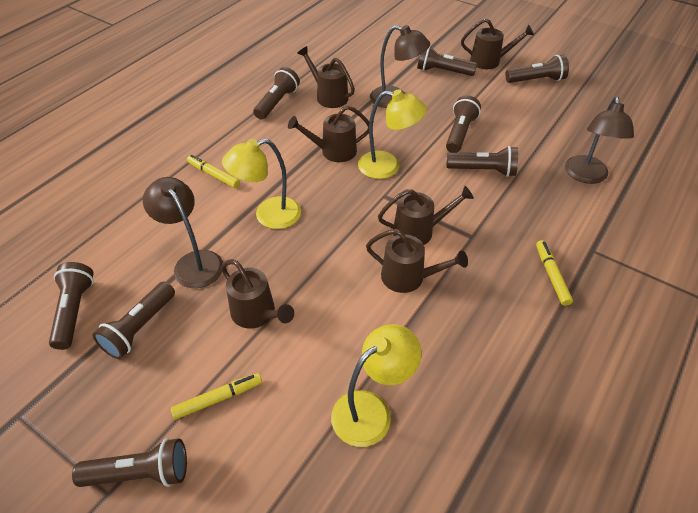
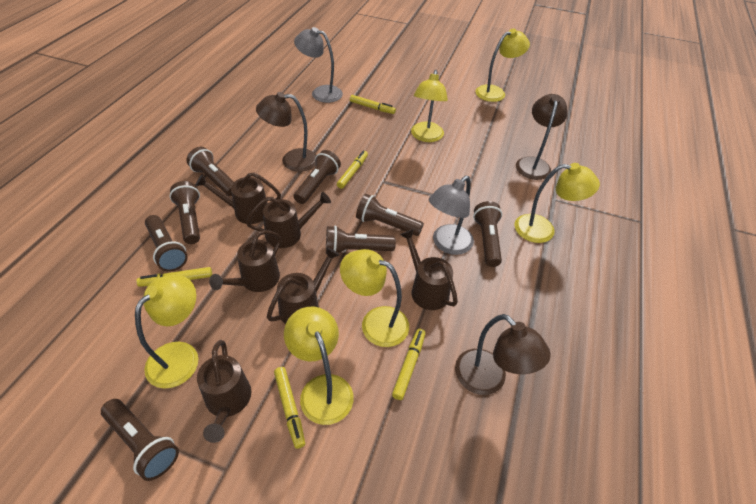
grey lamp: none = 0 -> [294,27,343,103] [429,176,474,255] = 2
yellow lamp: [222,139,301,229] [331,324,421,447] [358,89,427,179] = 3 -> [135,275,198,388] [284,307,354,425] [340,249,409,347] [411,70,448,142] [475,29,530,102] [515,163,600,243] = 6
yellow marker: [171,373,262,420] [187,155,240,188] [536,240,573,306] = 3 -> [136,267,212,287] [274,367,305,449] [337,151,368,189] [350,95,396,114] [392,329,426,400] = 5

